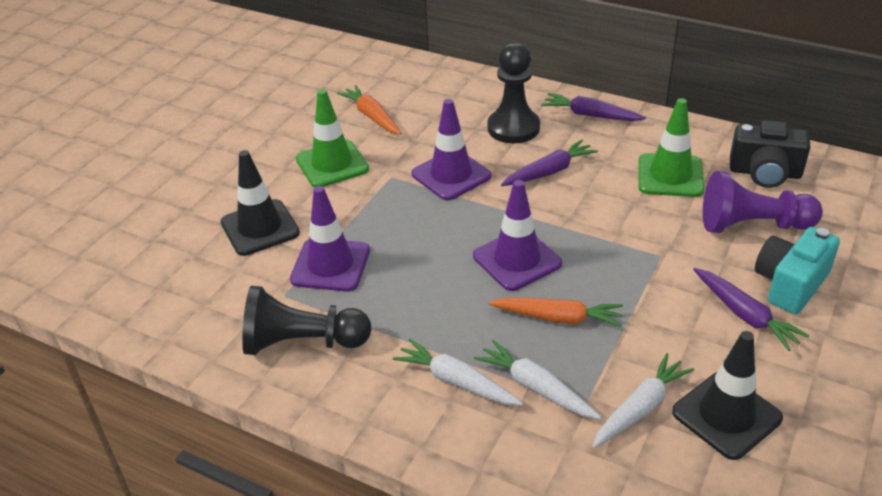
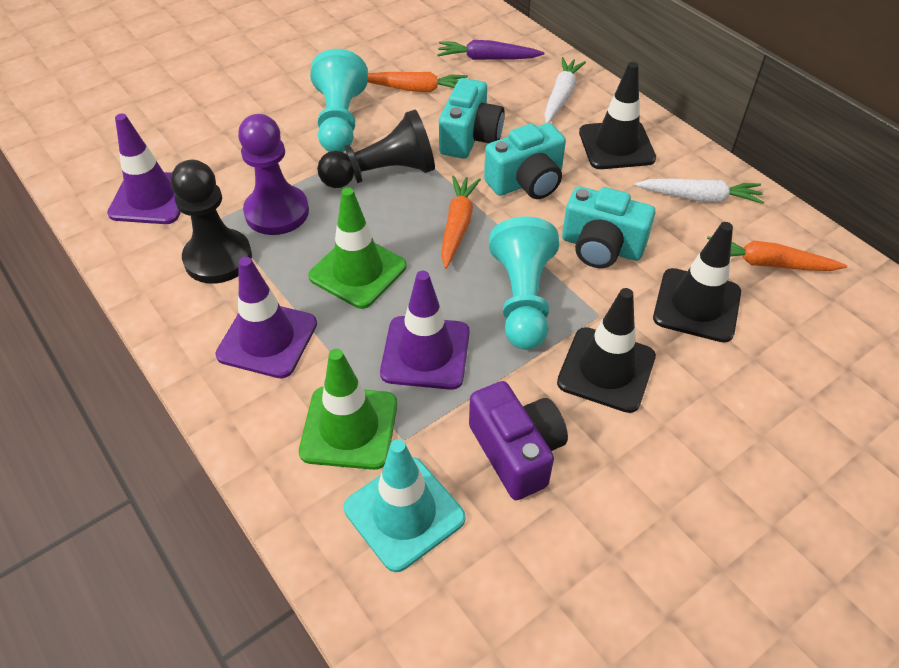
black camera: [730,120,810,188] = 1 -> none = 0
black traffic cone: [220,150,300,256] [672,331,783,460] = 2 -> [557,288,656,413] [579,62,656,169] [653,222,741,343] = 3
orange carrot: [337,85,402,135] [489,298,623,327] = 2 -> [368,72,468,92] [441,176,481,269] [707,236,847,271] = 3
purple camera: none = 0 -> [469,381,568,500] = 1
purple carrot: [501,140,598,186] [541,93,646,121] [693,268,810,351] = 3 -> [437,40,545,60] = 1
turquoise camera: [755,227,840,314] = 1 -> [439,78,505,159] [484,123,566,199] [562,186,655,268] = 3
turquoise pawn: none = 0 -> [310,49,368,152] [489,217,559,350] = 2
turquoise traffic cone: none = 0 -> [344,439,465,572] = 1
white carrot: [393,339,523,405] [474,339,601,419] [592,353,694,448] = 3 -> [544,57,586,123] [634,178,764,204] = 2

